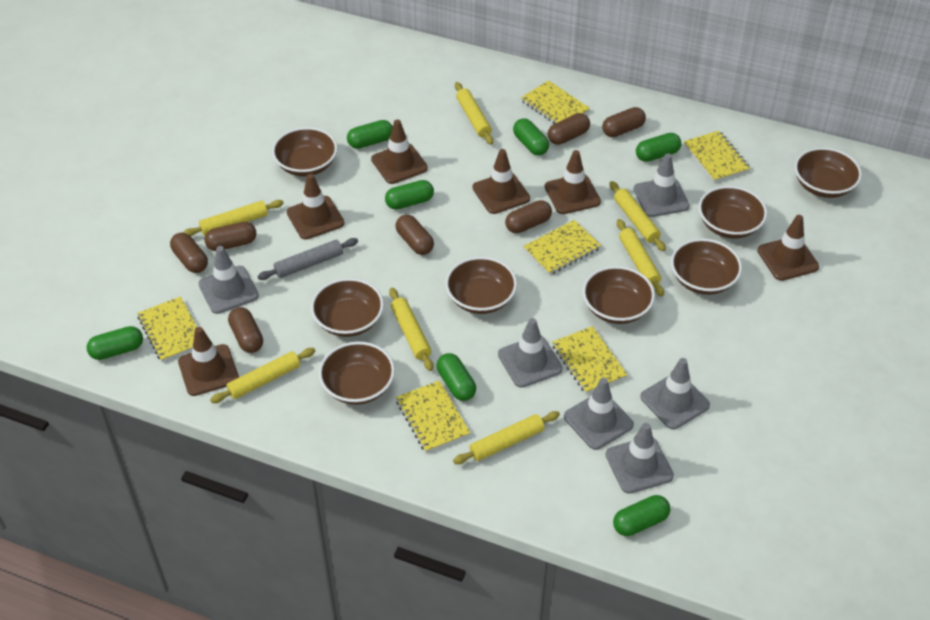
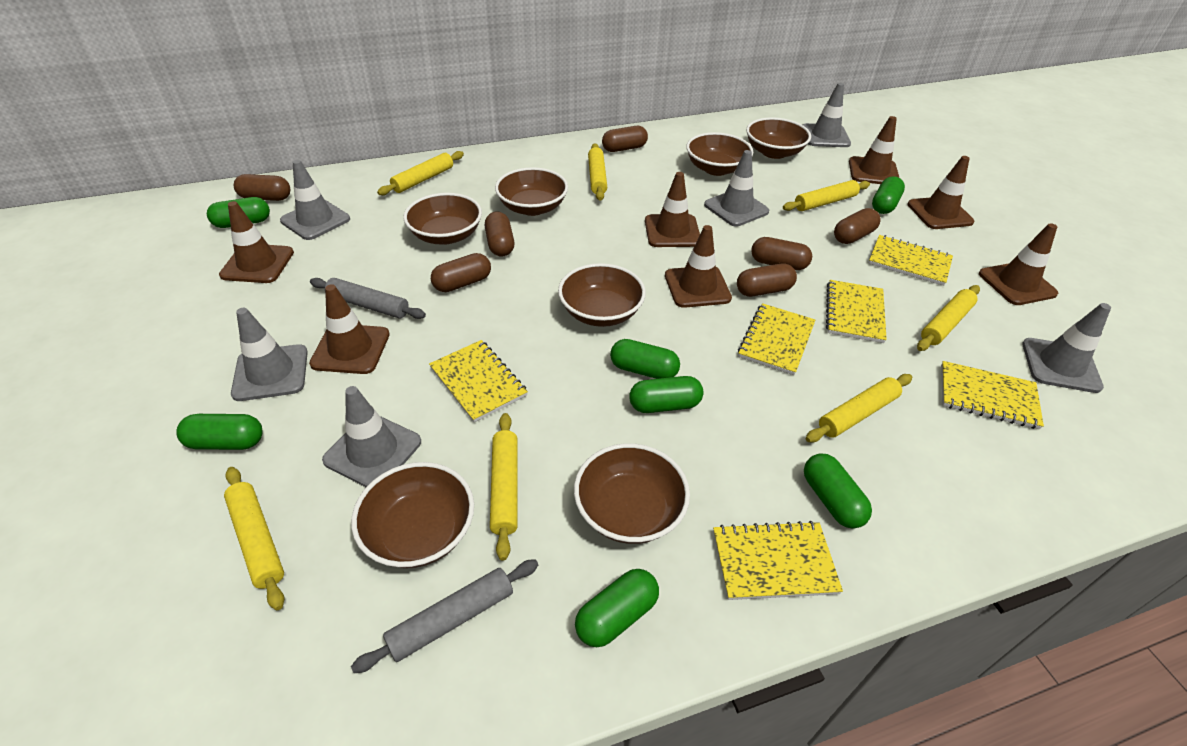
brown bowl: [272,127,338,176] [311,278,384,337] [319,342,395,405] [445,257,517,314] [583,266,655,324] [671,238,742,295] [698,186,767,239] [794,147,862,198] = 8 -> [351,462,474,568] [403,193,482,245] [495,167,568,216] [558,263,646,327] [574,443,690,544] [686,132,753,176] [746,117,811,159] = 7
brown traffic cone: [178,327,239,396] [287,174,344,239] [371,120,428,184] [473,149,530,214] [545,150,601,214] [757,215,819,281] = 6 -> [219,201,294,283] [309,284,390,374] [645,172,700,247] [665,225,732,308] [849,116,899,184] [907,156,974,229] [979,223,1058,305] = 7
grey rolling pin: [258,238,358,280] = 1 -> [310,278,426,319] [351,559,538,673] = 2

